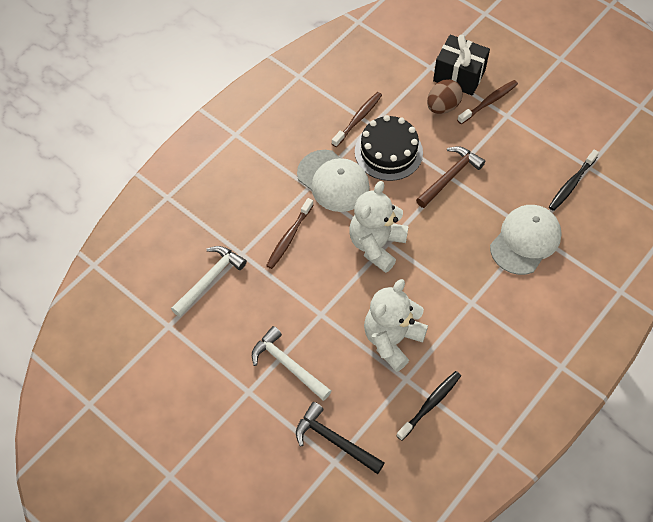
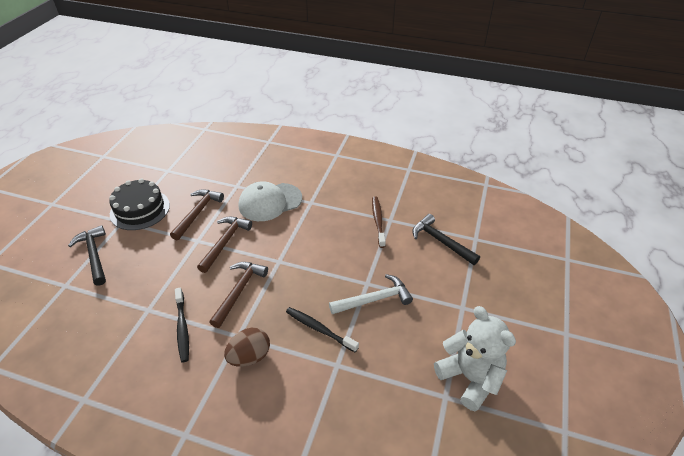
black gift: [433,35,490,95] = 1 -> none = 0
black hammer: [296,402,385,474] = 1 -> [68,225,106,286] [412,214,480,265] = 2
brown hammer: [416,146,485,208] = 1 -> [170,189,224,240] [197,217,252,273] [209,262,268,328] = 3
brown toothbrush: [266,198,313,269] [332,92,382,147] [457,80,518,124] = 3 -> [372,196,386,248] = 1
white cap: [297,150,370,212] [490,205,562,275] = 2 -> [239,181,302,221] = 1
white hammer: [171,246,247,317] [252,326,331,401] = 2 -> [329,274,413,314] = 1
white teddy bear: [349,181,409,273] [364,279,428,372] = 2 -> [434,306,516,411] = 1

